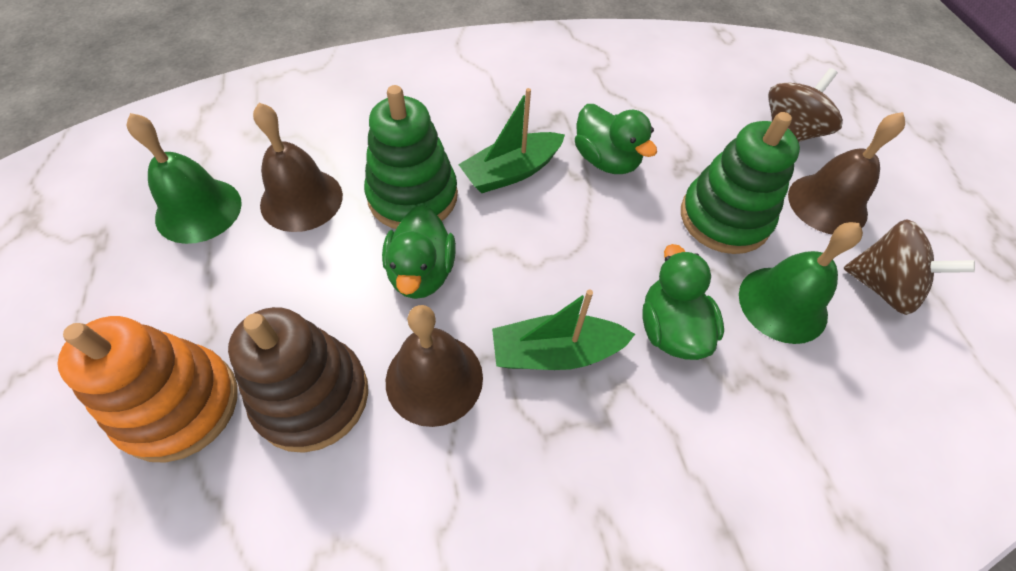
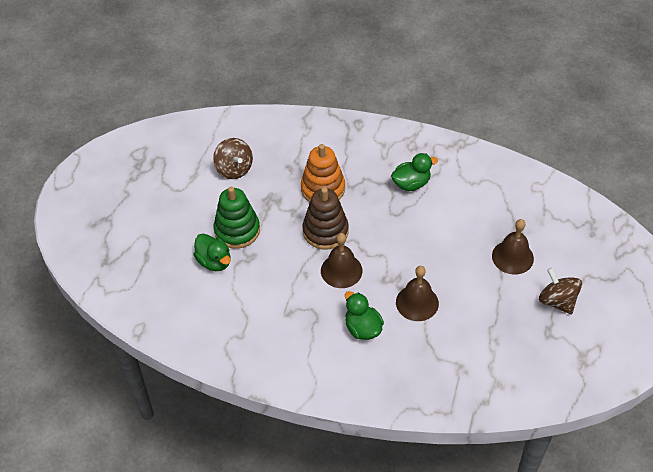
green bell: [127,113,242,244] [739,222,863,344] = 2 -> none = 0
green boat: [458,88,565,193] [492,289,635,370] = 2 -> none = 0
green stacking toy: [364,85,458,229] [681,112,800,254] = 2 -> [214,187,260,249] = 1

